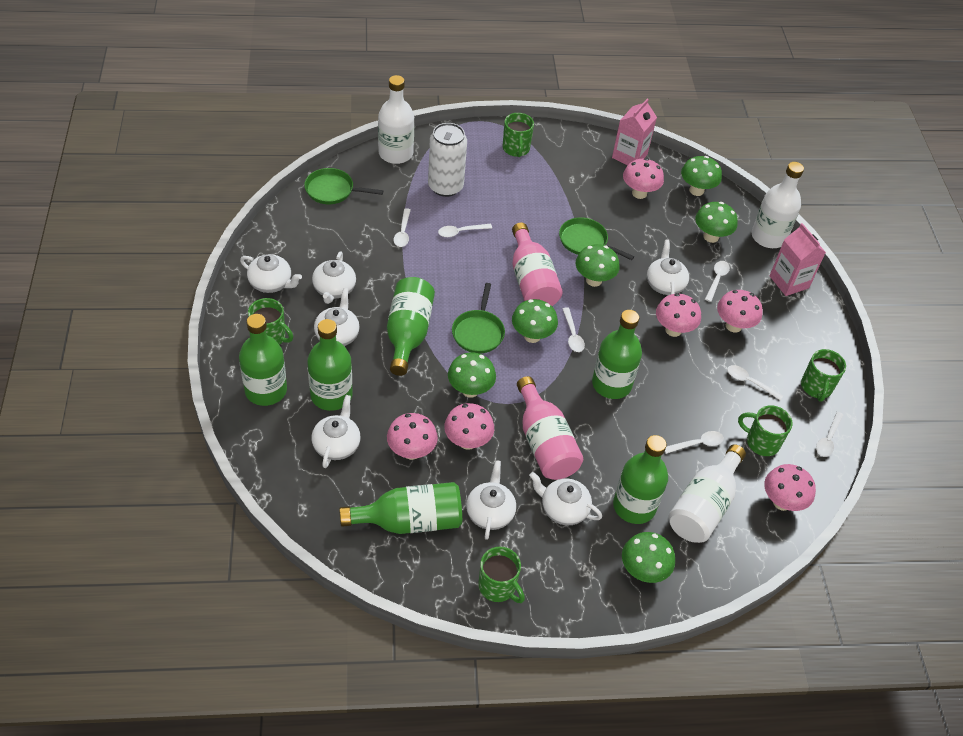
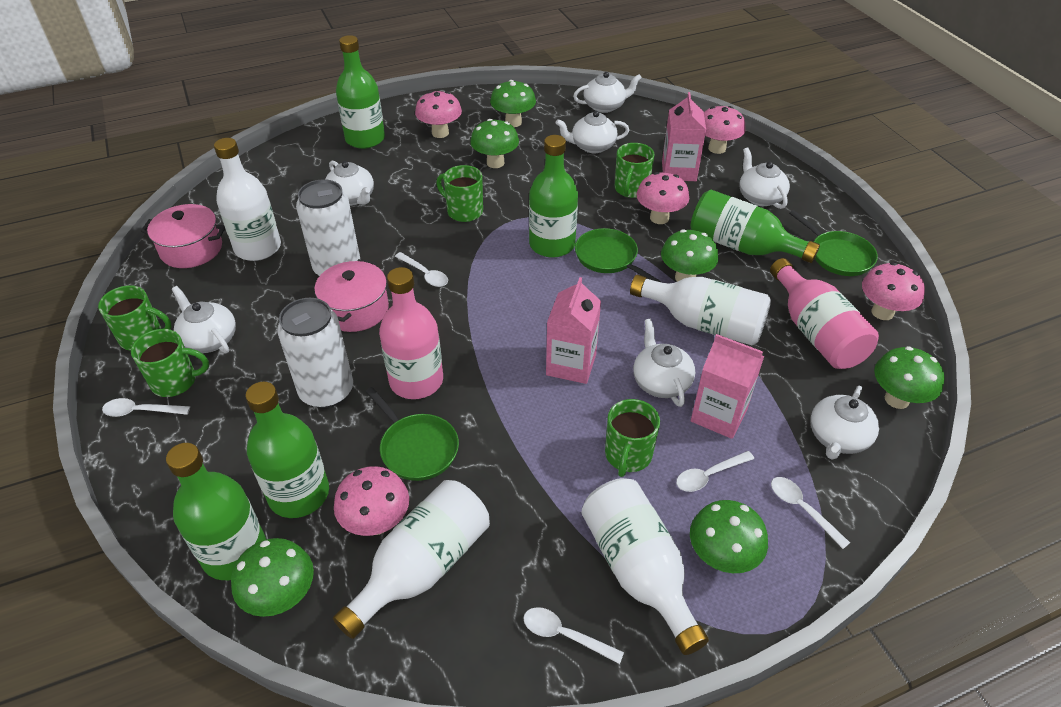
green bottle: [239,314,287,406] [307,319,352,411] [339,482,462,534] [387,277,435,376] [592,310,642,399] [613,435,668,524] = 6 -> [166,443,266,580] [245,382,329,518] [336,35,385,149] [529,135,578,258] [691,190,820,263] = 5
pink carton: [612,98,657,165] [770,223,826,296] = 2 -> [546,277,601,384] [662,92,706,181] [691,334,764,439] = 3
pink mushroom: [387,413,438,460] [444,403,494,450] [623,158,664,199] [656,293,701,337] [717,290,763,333] [764,464,816,511] = 6 -> [334,466,409,536] [415,91,462,138] [636,172,689,224] [704,106,746,154] [862,262,925,320] = 5
pink pot: none = 0 -> [141,204,225,268] [314,259,389,332] = 2
white bottle: [378,75,415,164] [668,444,746,543] [752,162,804,248] = 3 -> [214,138,281,261] [333,480,490,639] [581,478,709,655] [630,274,771,345] = 4
white can: [428,123,467,197] = 1 -> [277,298,353,408] [296,179,360,276] = 2
white spoon: [393,208,411,247] [438,224,492,237] [563,307,585,352] [665,431,724,454] [705,261,730,302] [727,365,783,400] [816,412,844,457] = 7 -> [102,398,190,417] [395,252,448,287] [523,607,624,664] [676,451,754,492] [771,477,850,549] = 5

